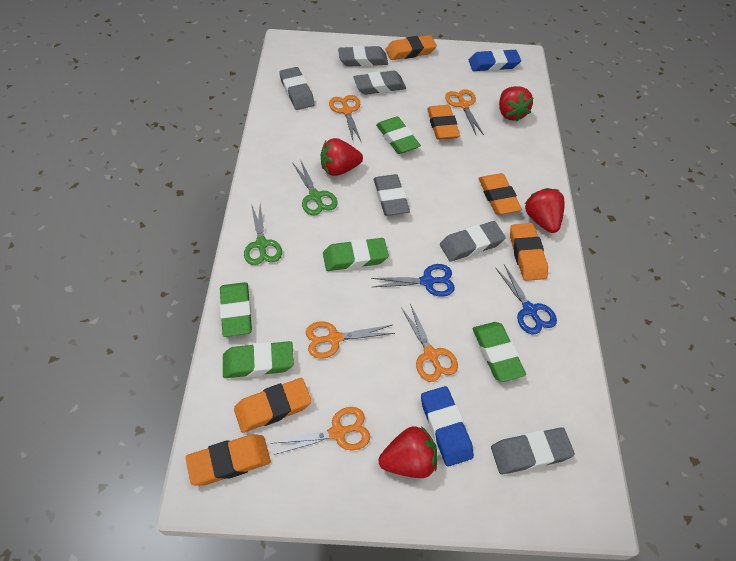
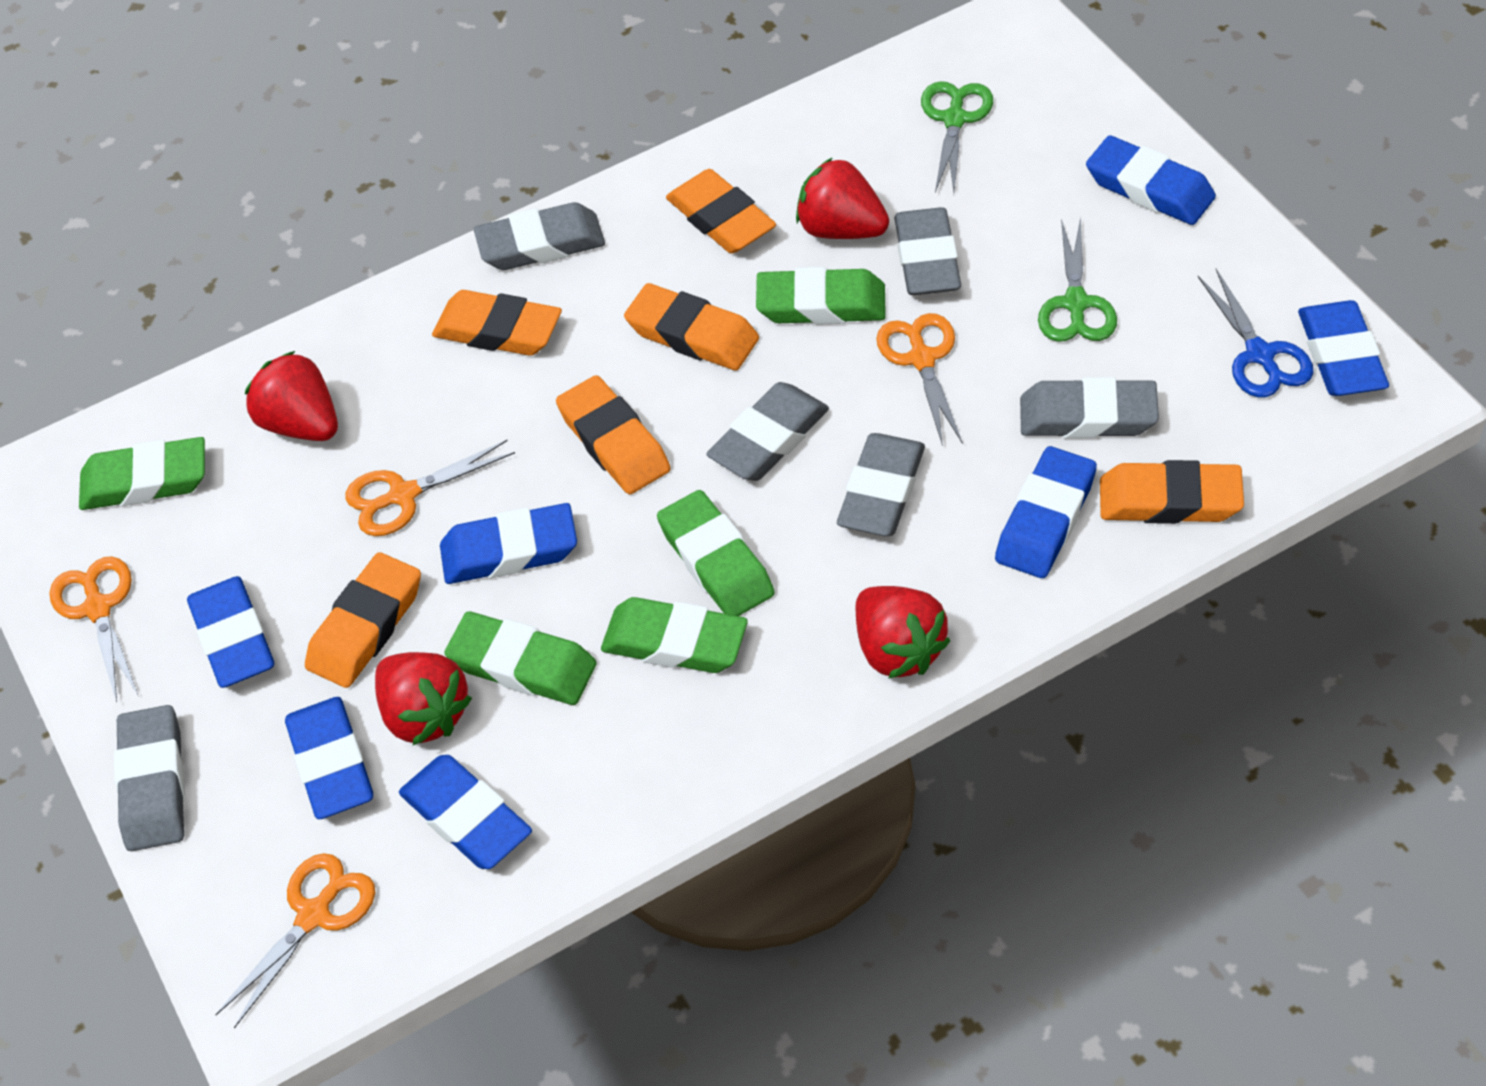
blue eraser: [421,386,474,467] [469,49,521,71] = 2 -> [187,576,274,688] [285,697,373,819] [399,755,532,869] [440,503,577,584] [995,446,1097,578] [1086,135,1216,225] [1298,300,1389,396] = 7
blue scissors: [371,264,455,297] [495,264,557,334] = 2 -> [1198,269,1314,398] = 1
orange scissors: [273,407,370,455] [306,321,395,359] [329,95,361,141] [401,304,458,382] [445,89,484,135] = 5 -> [49,556,138,702] [215,853,375,1028] [345,440,515,536] [876,313,963,446] = 4

